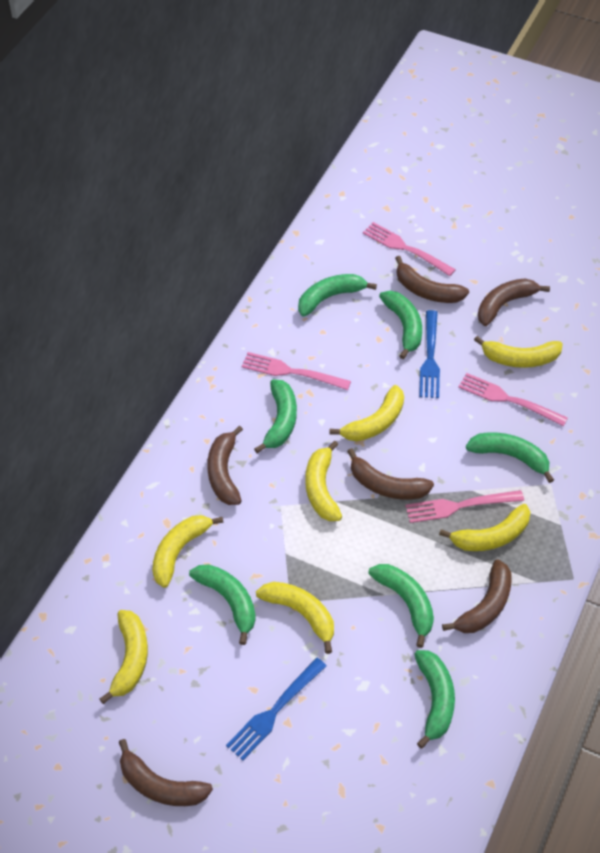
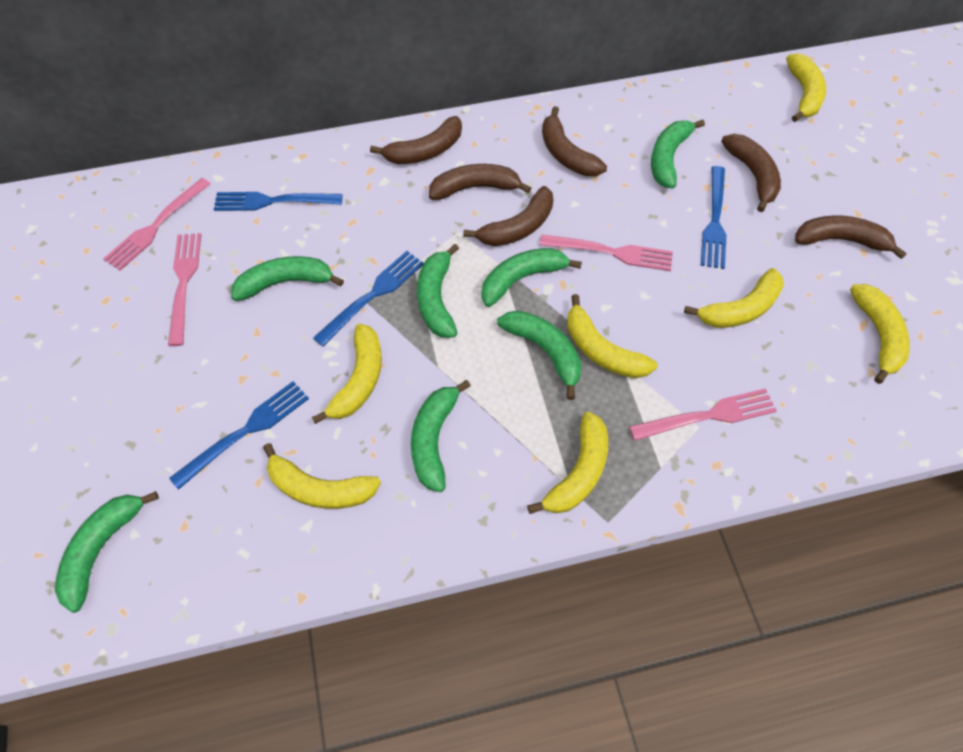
blue fork: [226,658,327,760] [419,310,440,398] = 2 -> [169,381,309,490] [214,192,343,211] [313,251,424,347] [701,166,727,269] = 4

